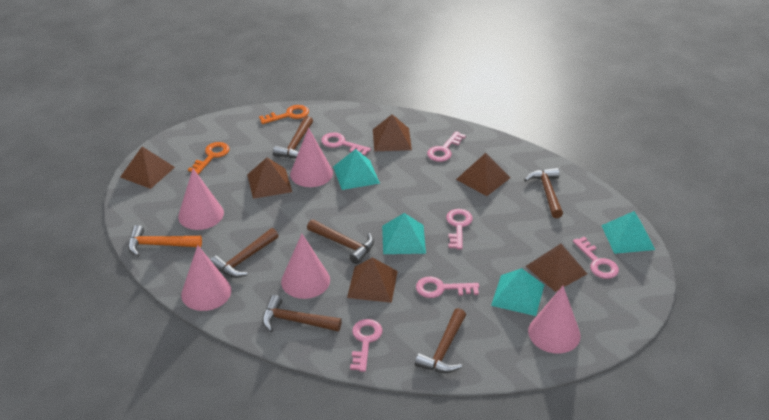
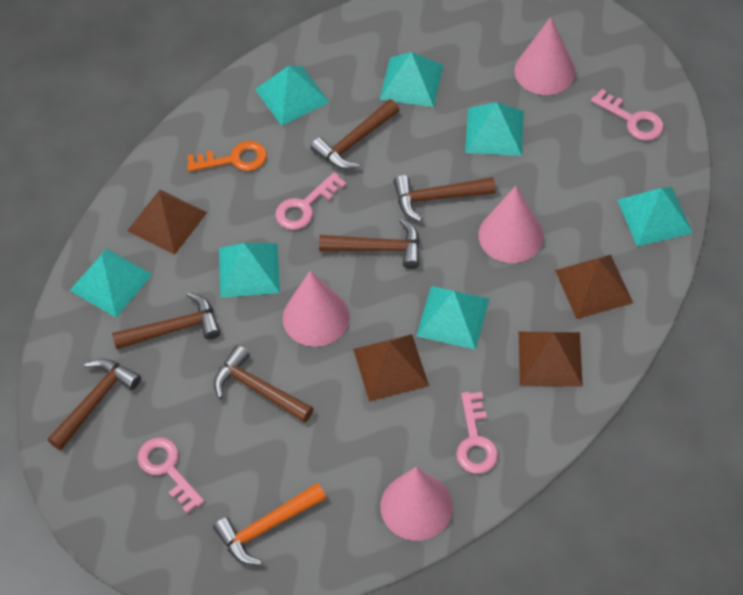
brown pyramid: [120,147,175,189] [247,157,292,199] [347,257,398,303] [373,114,412,151] [456,153,510,196] [526,244,587,292] = 6 -> [127,190,207,255] [353,334,429,402] [519,332,583,387] [555,255,633,319] = 4
orange key: [188,142,230,174] [259,105,309,124] = 2 -> [187,141,267,172] = 1
pink cone: [178,168,224,230] [181,245,231,311] [281,234,330,299] [290,128,333,187] [528,286,581,353] = 5 -> [283,270,350,347] [381,467,453,541] [479,186,544,263] [515,17,575,95] = 4
pink key: [321,132,371,156] [350,319,383,372] [416,277,479,298] [427,131,466,162] [446,209,473,250] [573,236,619,279] = 6 -> [138,437,204,513] [275,172,346,230] [456,392,498,474] [591,89,664,141] = 4
turquoise pyramid: [333,149,380,190] [382,213,426,254] [491,268,544,316] [601,211,655,254] = 4 -> [70,248,153,317] [219,243,280,298] [255,66,330,126] [379,52,443,107] [416,286,489,350] [465,102,524,156] [617,187,693,247] = 7

